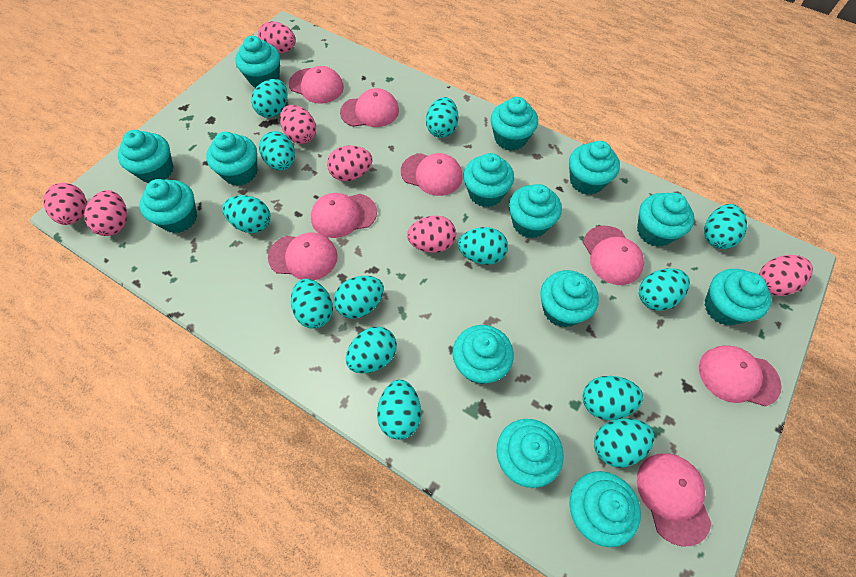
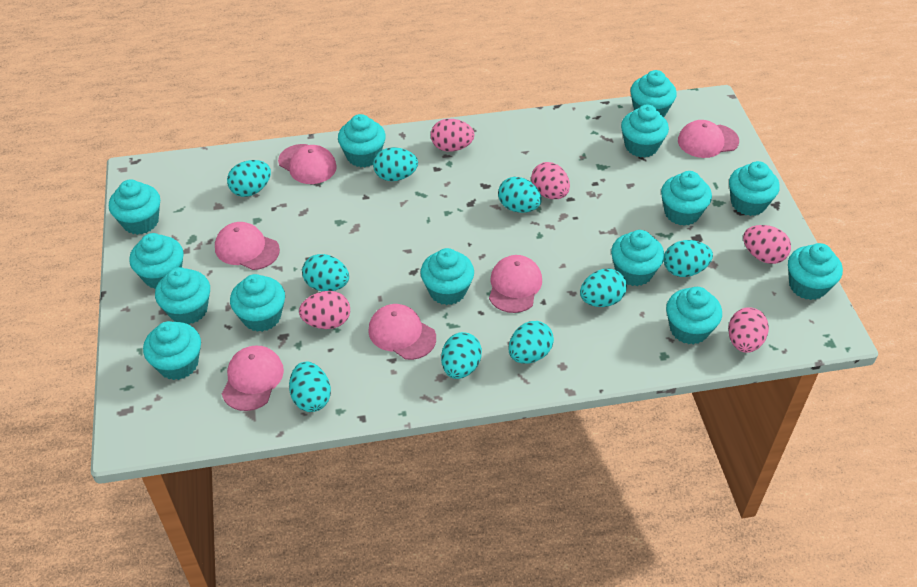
pink cap: [268,233,338,280] [289,66,344,104] [311,193,377,238] [340,88,399,127] [401,153,463,196] [583,226,644,285] [637,453,711,546] [699,345,782,406] = 8 -> [215,222,280,270] [222,345,284,411] [278,144,337,184] [368,304,436,360] [489,255,542,313] [678,120,739,158] = 6
pink egg: [43,183,87,225] [84,190,127,236] [258,21,296,54] [280,105,316,144] [327,145,372,181] [407,216,456,253] [759,255,813,296] = 7 -> [299,291,350,329] [431,119,474,151] [531,162,570,199] [728,307,769,353] [743,225,791,264] = 5
turquoise egg: [222,195,270,233] [251,79,287,118] [259,131,295,171] [291,279,333,329] [334,276,384,319] [346,326,397,373] [377,380,421,440] [426,97,458,138] [458,227,508,265] [583,376,643,420] [594,418,654,468] [639,268,690,311] [704,204,747,249] = 13 -> [227,160,271,197] [289,362,331,412] [302,254,349,291] [373,147,418,181] [441,332,482,379] [498,177,542,213] [508,321,554,363] [580,269,627,307] [664,240,713,277] = 9

